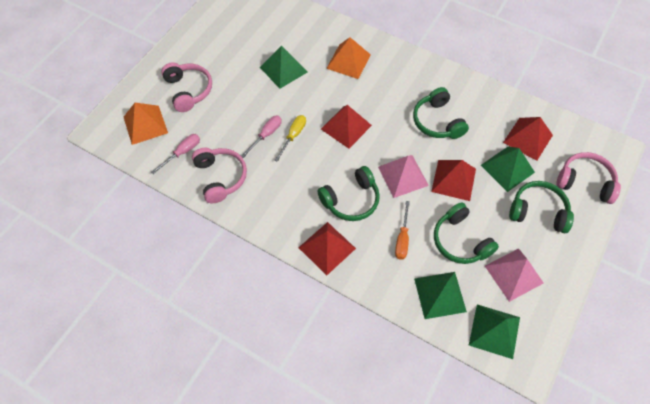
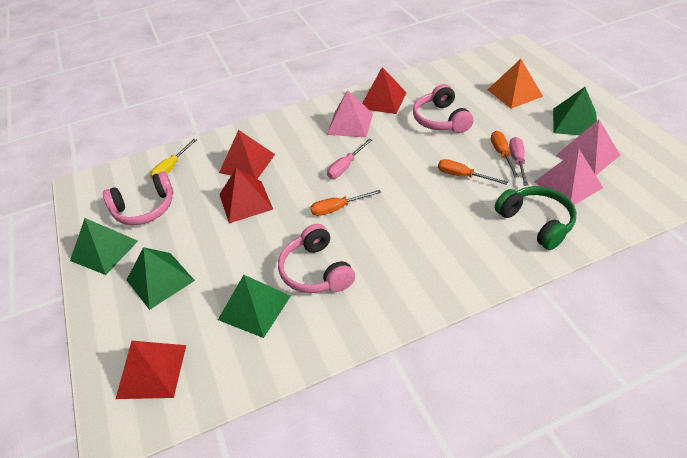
green headphones: [317,166,380,221] [413,87,469,139] [434,202,499,264] [509,181,574,233] = 4 -> [495,186,576,250] = 1
orange pyramid: [124,103,168,145] [326,37,371,79] = 2 -> [488,59,543,109] = 1
orange screwdriver: [395,201,410,260] = 1 -> [310,190,381,216] [438,159,508,185] [491,131,519,178] = 3
pink pyramid: [378,155,429,198] [485,249,543,302] = 2 -> [327,90,373,137] [534,149,603,205] [556,120,620,175] = 3

